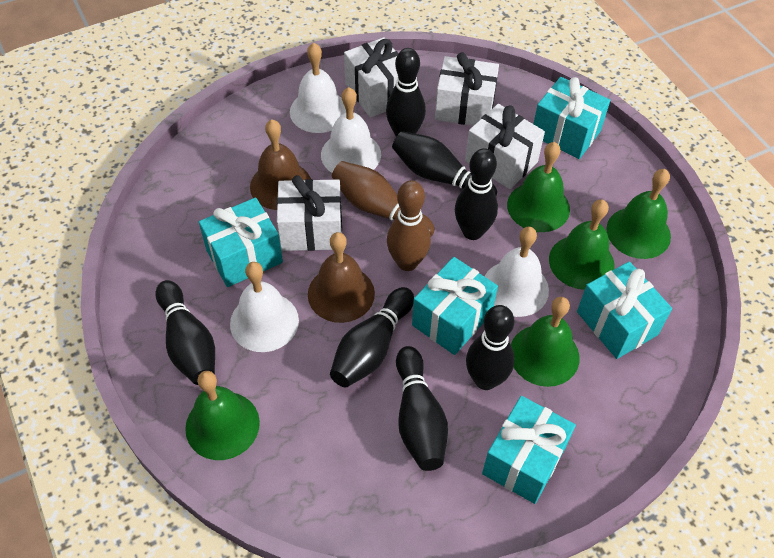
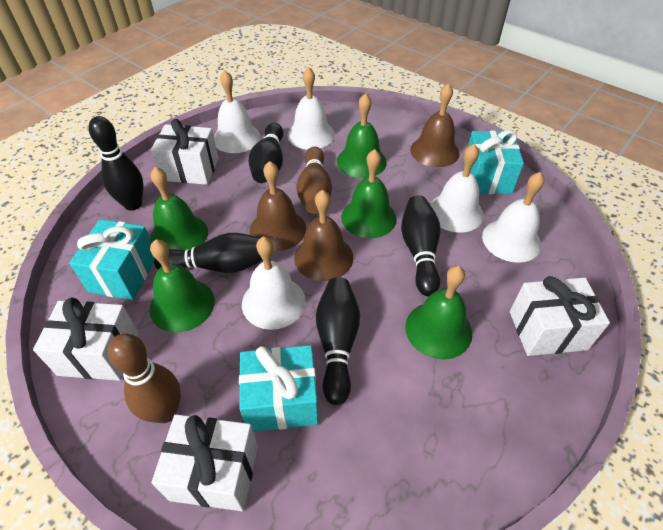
black bowling pin: [155,280,215,385] [330,287,414,387] [386,48,426,137] [392,131,497,196] [396,346,448,471] [455,148,498,240] [466,305,515,390] = 7 -> [89,116,143,211] [154,233,263,273] [249,123,283,183] [316,277,360,405] [401,195,440,296] = 5
brown bell: [250,120,311,210] [308,232,375,323] = 2 -> [250,161,306,251] [294,190,353,281] [410,83,460,167] = 3
turquoise gift: [199,197,283,287] [412,257,498,355] [482,396,576,504] [533,77,610,159] [577,261,672,359] = 5 -> [69,219,155,300] [239,345,318,432] [468,130,524,194] = 3
white bell: [230,262,299,352] [290,43,346,133] [321,87,381,173] [484,227,549,317] = 4 -> [214,71,261,153] [242,236,306,330] [288,67,335,150] [430,144,483,233] [482,172,544,263] = 5

